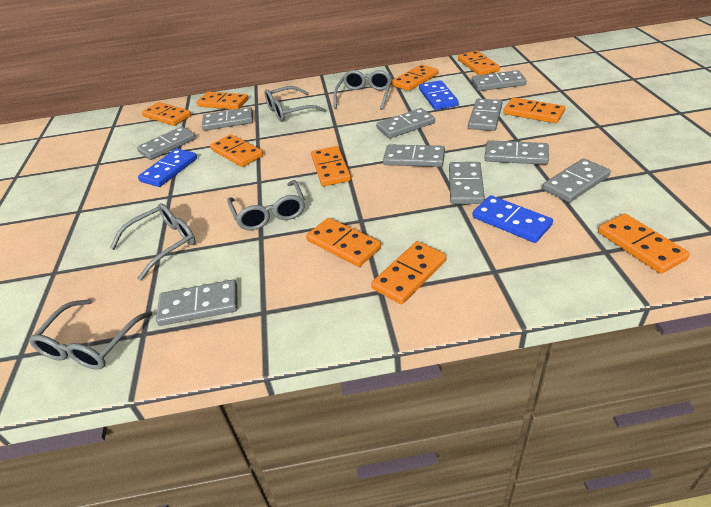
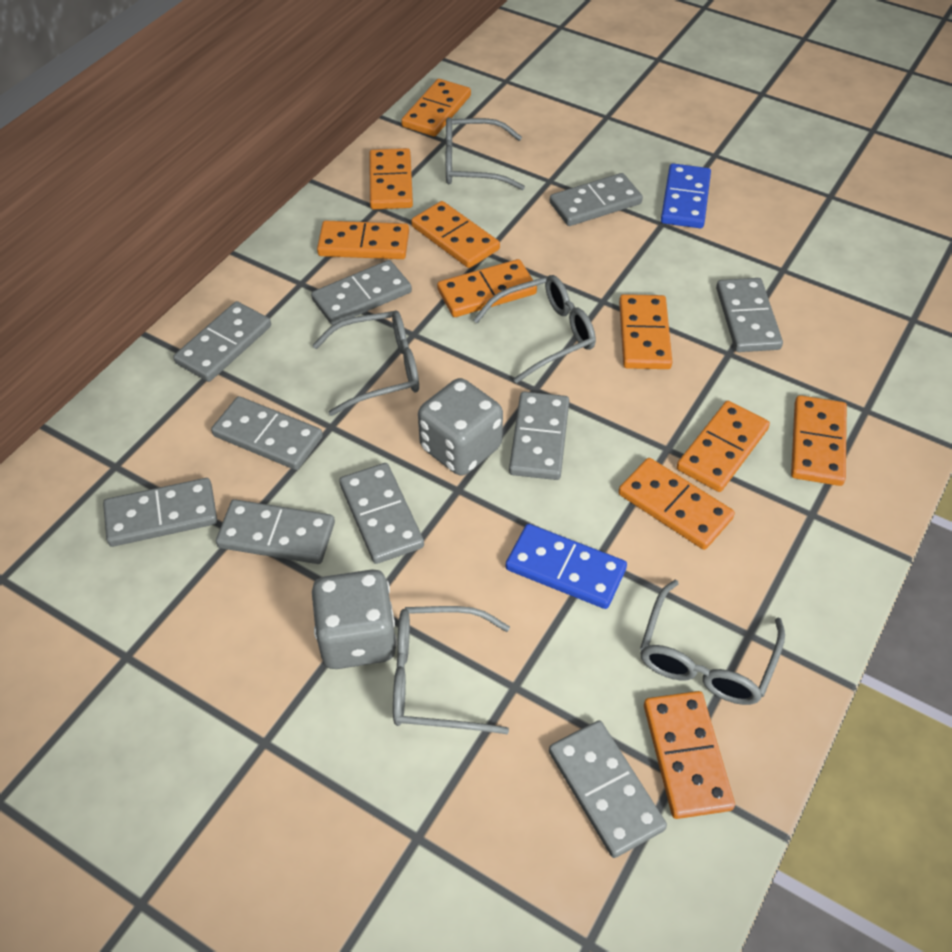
blue domino: [138,148,197,187] [419,80,459,110] [472,195,553,243] = 3 -> [506,524,627,609] [661,163,711,228] = 2
grey dice: none = 0 -> [312,570,397,669] [418,378,503,476] = 2

